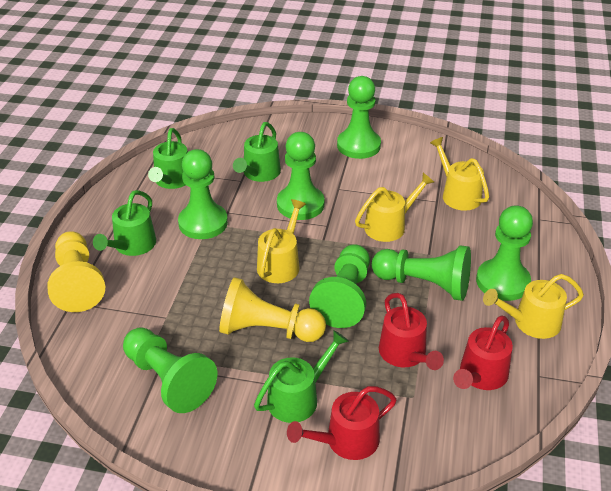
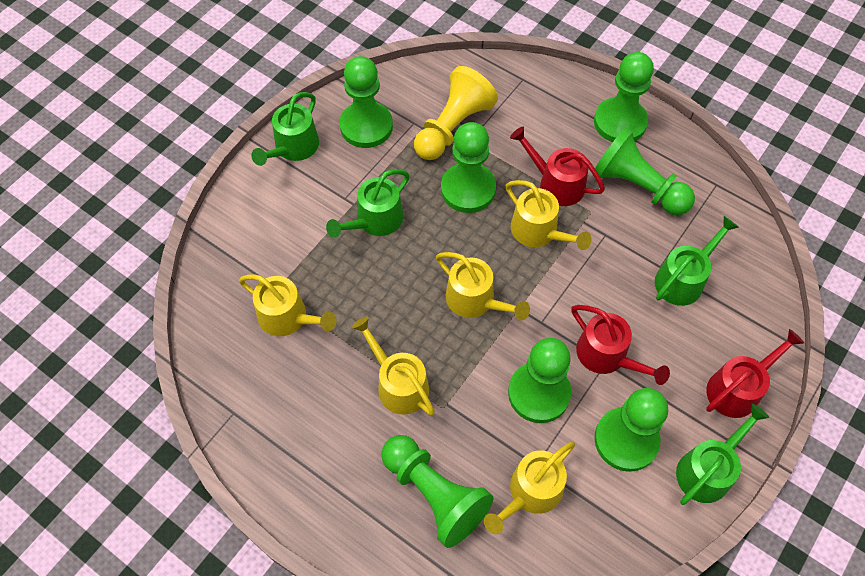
yellow pawn: [47,231,105,312] [219,277,326,342] = 2 -> [414,66,498,160] = 1
yellow watering can: [257,199,306,283] [355,173,434,242] [430,137,489,210] [483,274,584,339] = 4 -> [239,274,337,336] [352,317,435,416] [436,252,530,321] [484,442,575,534] [506,180,591,250] = 5

